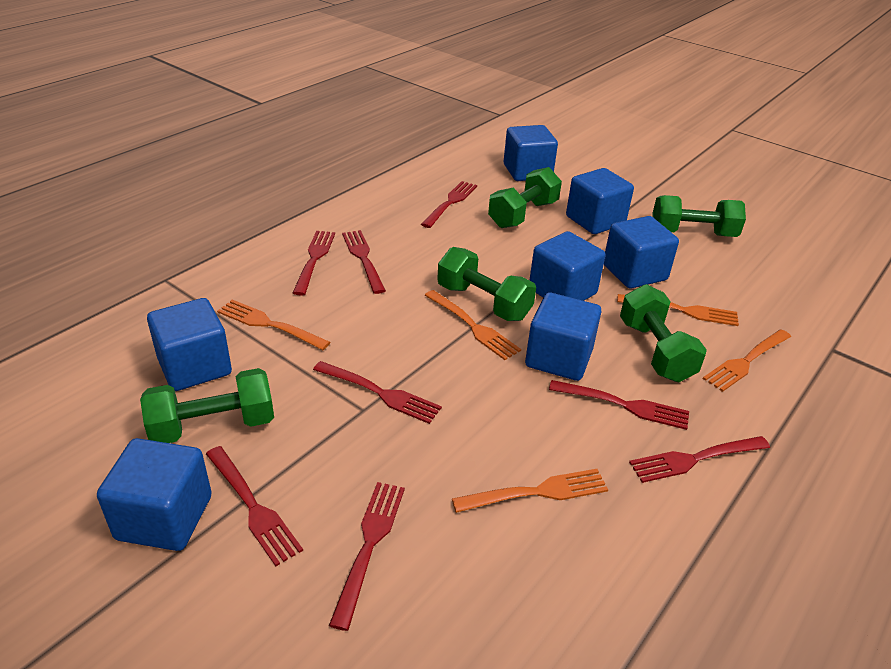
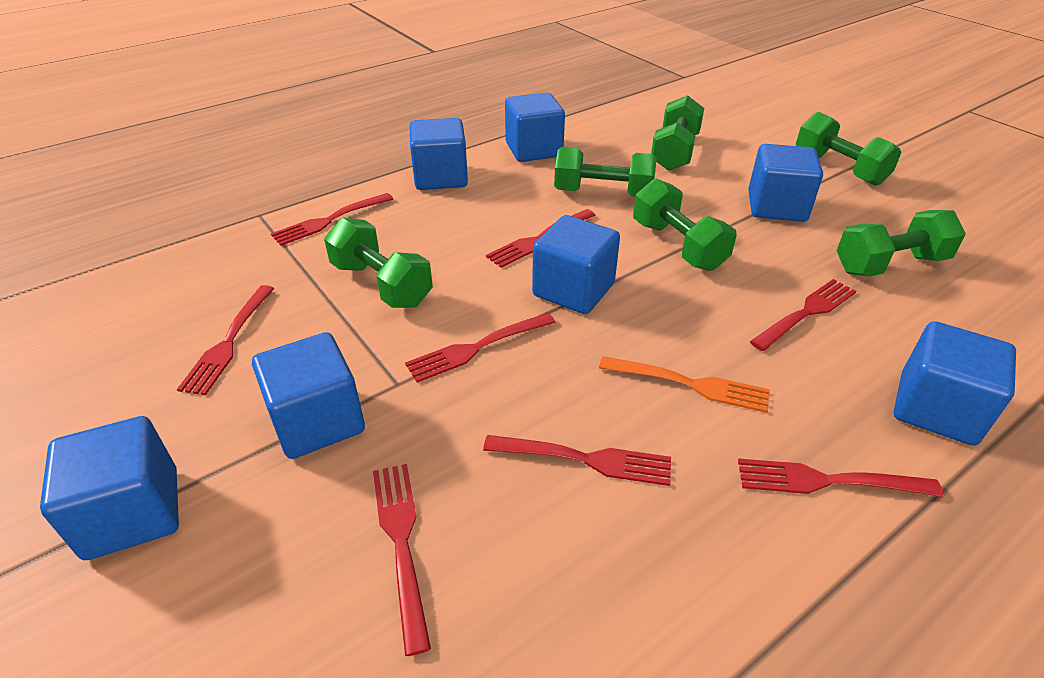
green dumbbell: [140,368,274,443] [437,247,536,321] [488,167,562,228] [620,284,707,382] [652,195,746,237] = 5 -> [324,217,433,308] [554,147,657,197] [633,179,737,271] [651,95,704,171] [796,112,902,186] [837,210,966,277] = 6
orange fork: [217,300,330,350] [425,290,521,360] [452,469,608,513] [617,294,739,326] [703,330,791,392] = 5 -> [599,356,770,413] = 1

